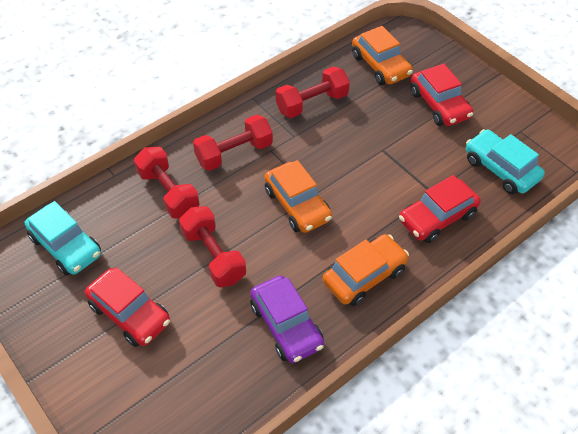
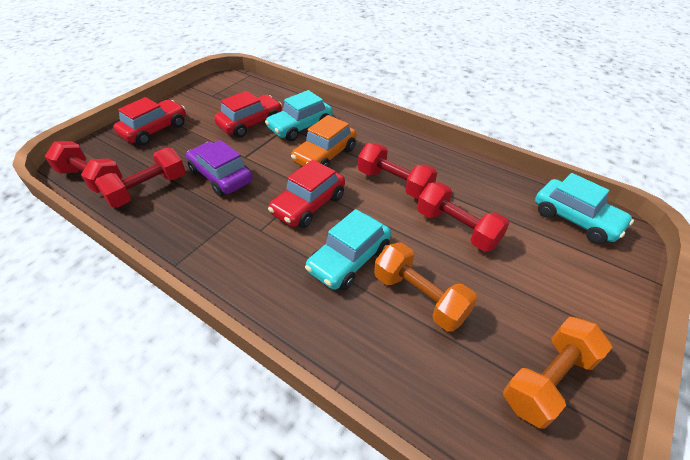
orange car: [264,160,332,233] [323,234,409,306] [352,26,413,85] = 3 -> [291,115,356,167] = 1
orange dumbbell: none = 0 -> [374,243,477,332] [503,317,613,428] = 2
turquoise car: [25,201,101,276] [466,129,545,194] = 2 -> [265,90,333,141] [305,209,391,291] [535,173,634,244] = 3

